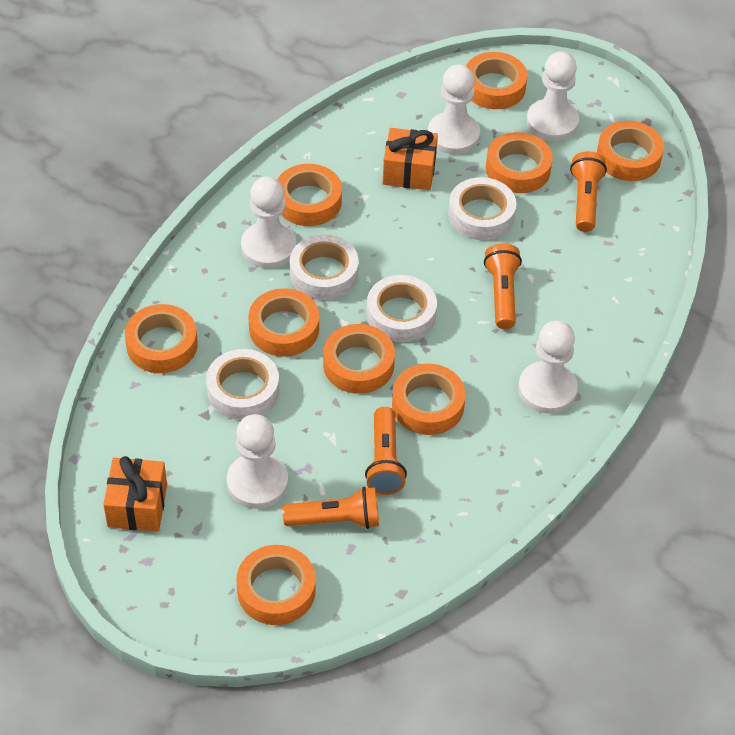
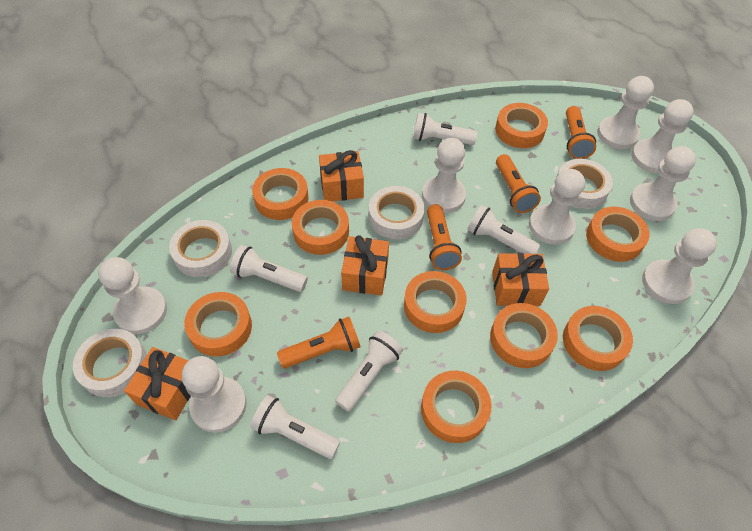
orange gift: [103,456,167,531] [383,128,438,190] = 2 -> [124,347,191,420] [319,150,364,201] [341,235,389,295] [492,253,549,306] = 4
white flashlight: none = 0 -> [230,245,308,292] [250,395,340,459] [335,331,403,412] [413,113,477,145] [467,205,540,254] = 5
white pawn: [227,414,288,509] [241,177,297,269] [428,64,480,154] [518,321,578,414] [526,51,579,141] = 5 -> [98,257,167,334] [182,356,247,433] [422,138,466,213] [529,169,585,245] [597,76,654,149] [630,146,696,221] [631,99,694,173] [642,228,717,304] = 8

